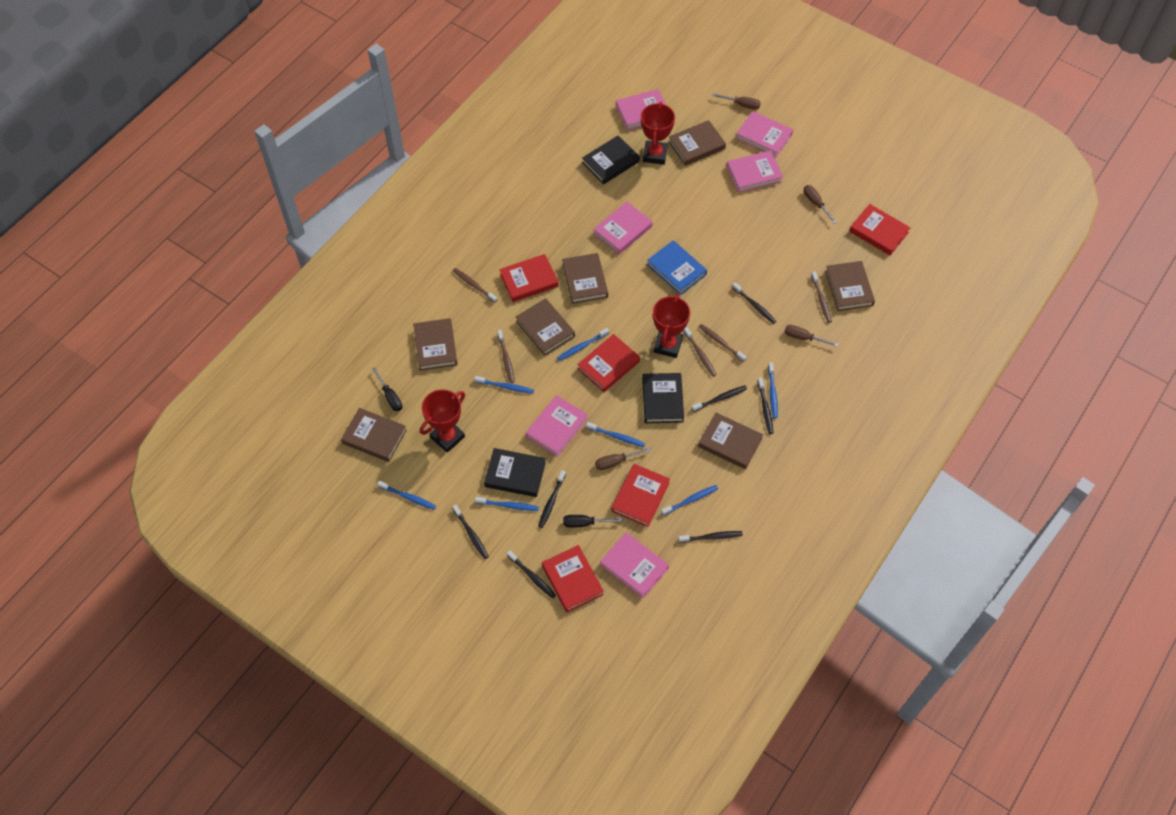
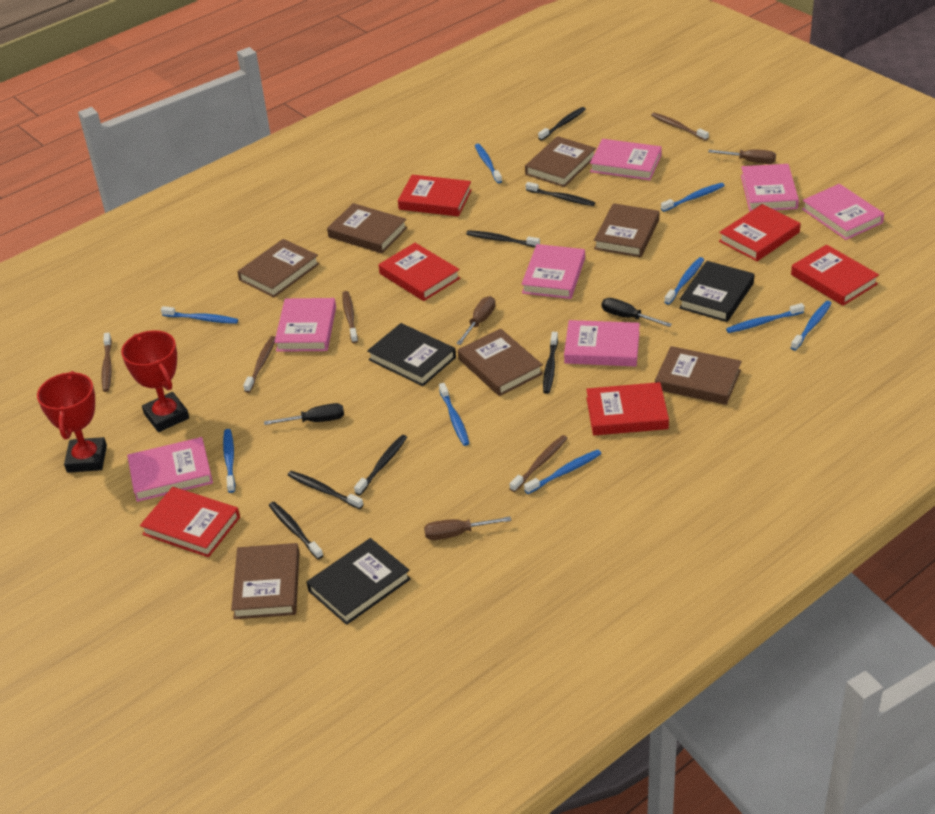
blue book: [647,240,707,295] = 1 -> none = 0
blue toothbrush: [377,481,436,510] [474,376,534,394] [475,497,539,511] [557,328,609,361] [586,422,645,447] [661,485,718,516] [768,362,778,418] = 7 -> [161,306,238,324] [223,429,235,493] [439,383,470,446] [475,144,502,183] [524,449,601,494] [661,183,725,212] [664,257,704,305] [726,303,805,333] [791,301,832,350] = 9
brown screwdriver: [595,447,651,470] [712,93,761,110] [785,325,838,347] [804,185,837,224] = 4 -> [424,517,511,540] [456,296,496,345] [708,149,776,164] = 3
pink book: [526,395,588,457] [594,202,653,254] [600,533,669,598] [616,89,666,130] [726,151,783,193] [736,111,793,158] = 6 -> [127,437,213,502] [274,298,336,352] [521,244,585,299] [564,320,640,366] [590,139,662,180] [741,164,799,211] [802,184,884,240] = 7
red book: [499,254,559,302] [542,545,604,612] [577,334,640,392] [612,464,670,527] [849,204,911,255] = 5 -> [140,487,240,557] [379,243,460,301] [398,175,472,216] [586,382,669,435] [719,204,801,261] [791,245,879,306] = 6
red trophy: [420,389,465,453] [641,102,675,165] [653,294,690,358] = 3 -> [37,371,107,473] [121,330,189,432] = 2

